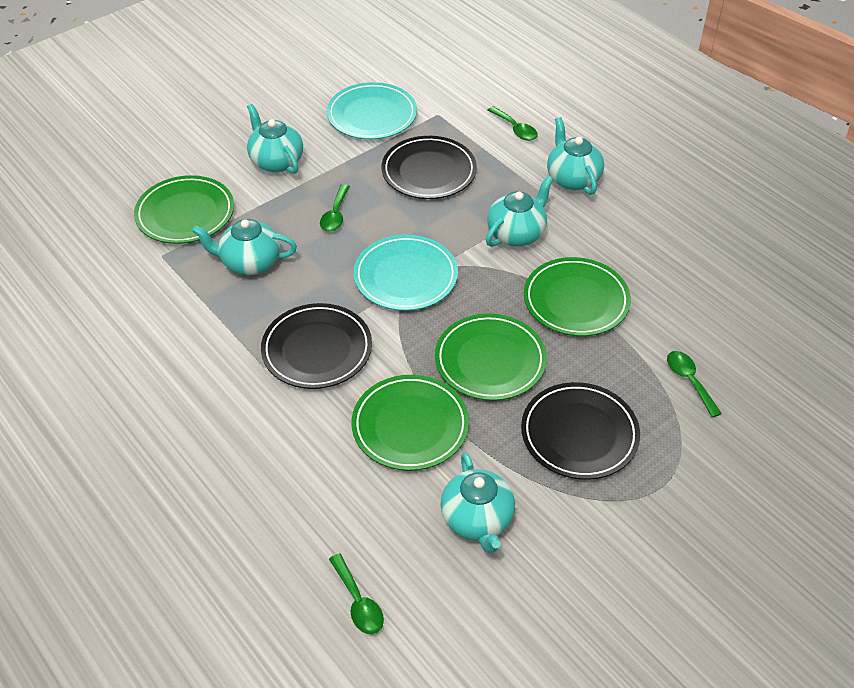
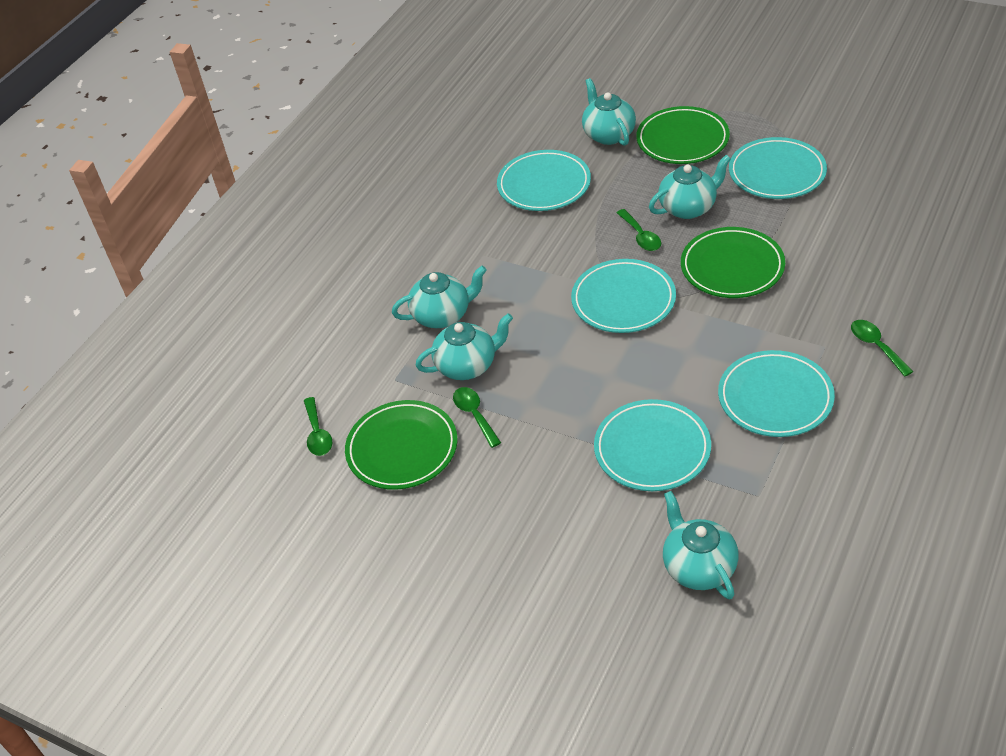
black plate: [261,303,372,389] [382,136,477,199] [521,382,640,480] = 3 -> none = 0
green plate: [134,175,234,244] [352,375,469,471] [435,314,547,401] [524,257,631,336] = 4 -> [345,400,458,490] [636,106,730,164] [681,227,785,298] = 3
turquoise plate: [327,82,417,139] [353,235,458,311] = 2 -> [497,150,591,211] [571,259,676,333] [594,399,711,491] [718,350,835,437] [729,137,827,199] = 5

